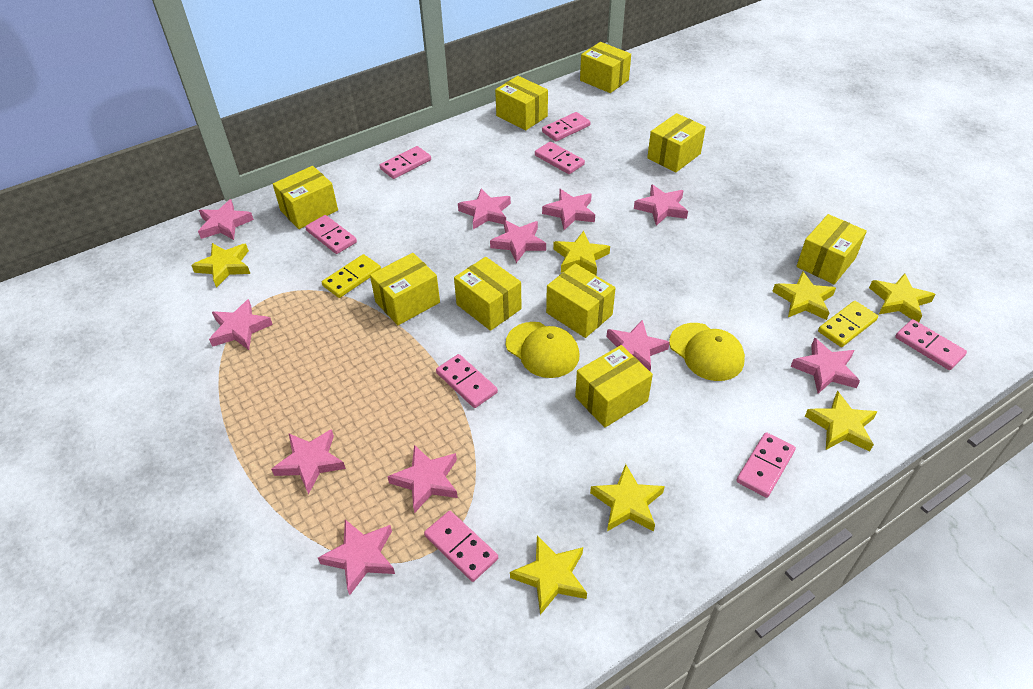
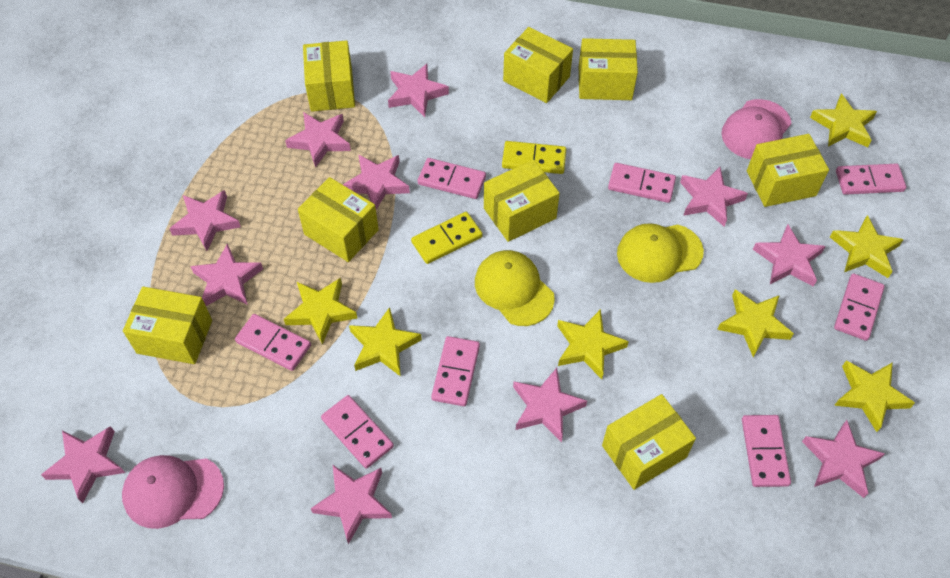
pink cap: none = 0 -> [122,455,224,529] [722,99,792,159] = 2
yellow box: [273,166,338,229] [370,253,440,325] [454,257,522,331] [495,76,548,131] [546,263,615,338] [575,345,653,427] [580,42,631,93] [647,113,706,173] [796,214,867,284] = 9 -> [123,286,212,364] [298,177,379,262] [303,40,355,112] [484,160,560,242] [503,27,573,103] [579,38,638,100] [602,394,696,490] [747,134,829,207] = 8

